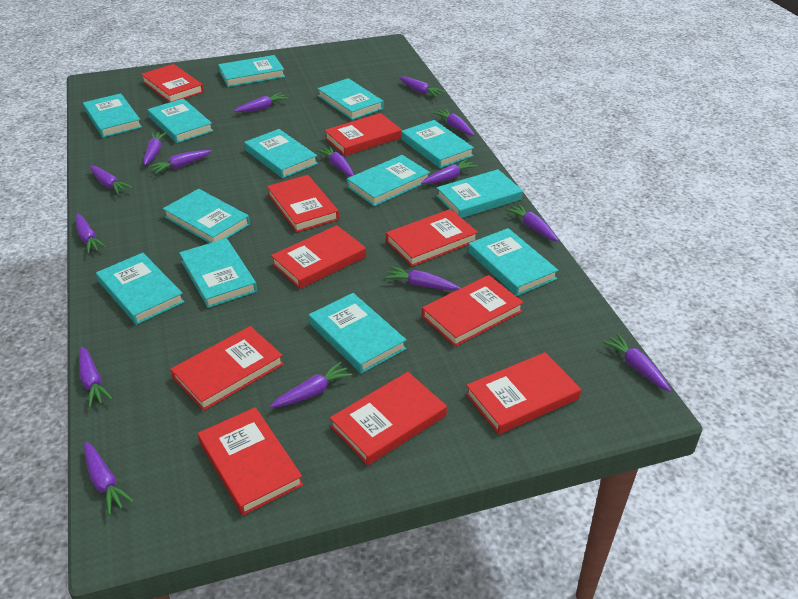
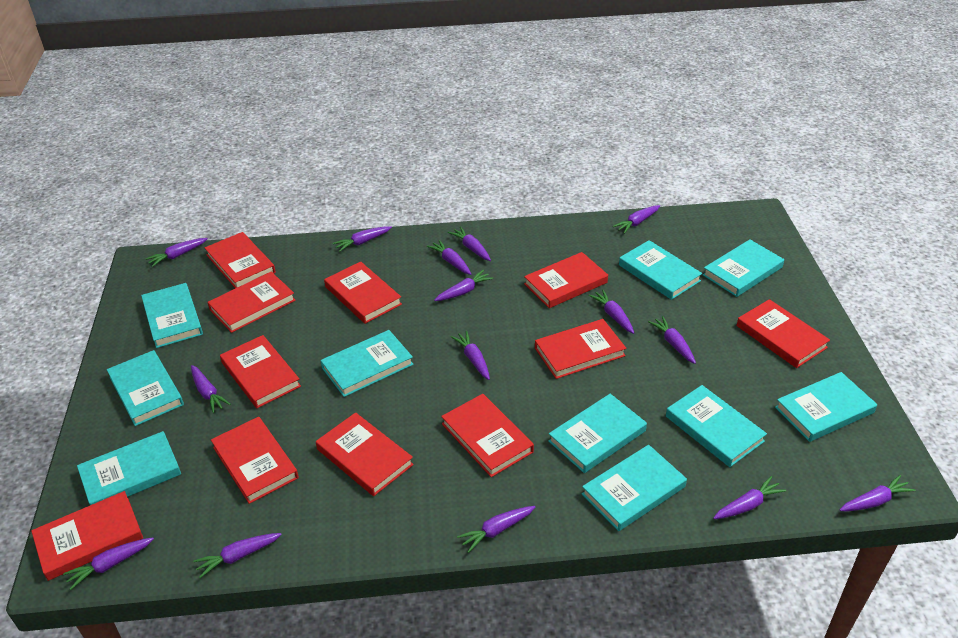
red book: [141,64,204,103] [170,326,284,411] [198,407,303,515] [267,175,339,233] [271,225,366,289] [324,113,402,156] [330,372,447,465] [386,209,478,267] [422,275,524,347] [466,352,581,435] = 10 -> [31,491,143,581] [205,232,276,288] [207,272,296,333] [211,417,299,504] [220,335,301,408] [316,412,414,496] [324,262,402,324] [441,394,534,477] [524,252,608,308] [535,319,626,379] [736,299,830,368] = 11
turquoise book: [83,93,142,137] [96,253,184,325] [148,98,213,143] [163,189,250,243] [179,238,257,308] [218,55,285,87] [244,129,318,178] [309,293,406,374] [317,78,384,120] [347,155,430,206] [401,120,474,168] [436,169,523,218] [468,228,558,296] = 13 -> [77,431,181,505] [107,350,184,426] [141,283,203,348] [320,330,413,397] [548,394,647,473] [582,445,687,531] [619,240,702,300] [666,385,767,467] [703,239,784,297] [775,372,877,442] = 10

